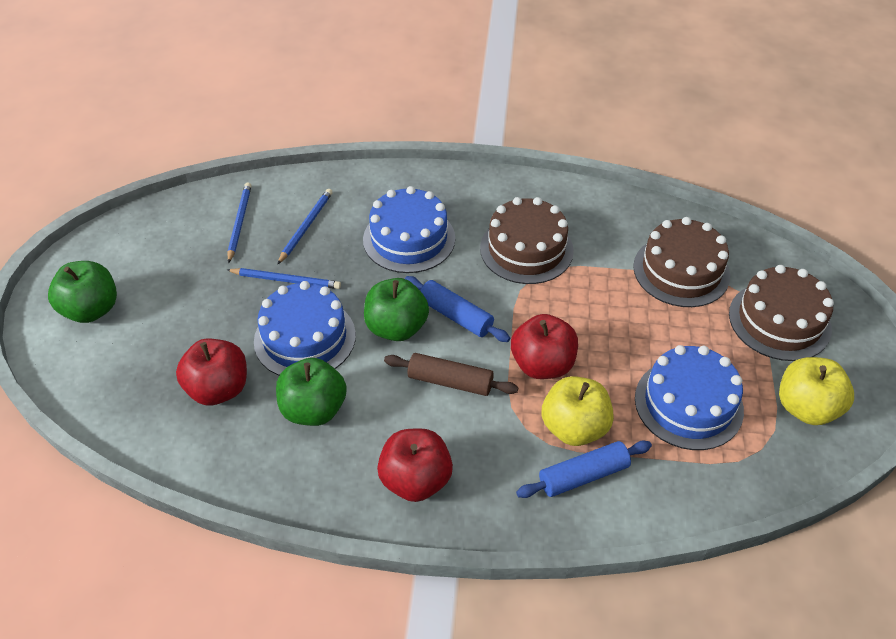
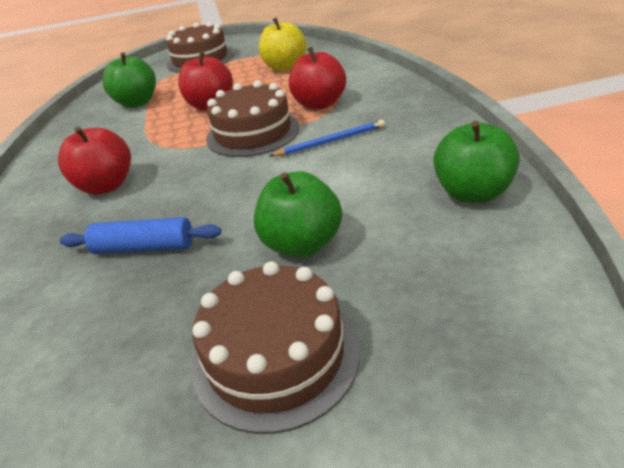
blue cake: [254,281,356,376] [363,186,455,273] [635,345,744,450] = 3 -> none = 0
blue pencil: [227,268,341,289] [228,182,252,263] [277,189,333,265] = 3 -> [270,120,385,157] = 1
blue rolling pin: [405,276,510,342] [516,441,652,498] = 2 -> [60,217,221,254] = 1
brown rolling pin: [384,353,518,396] = 1 -> none = 0
yellow apple: [541,376,614,446] [779,357,854,425] = 2 -> [259,17,307,71] = 1

